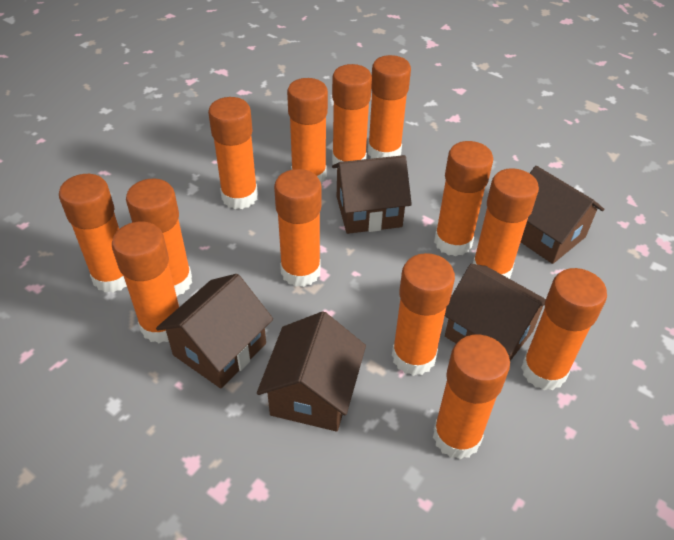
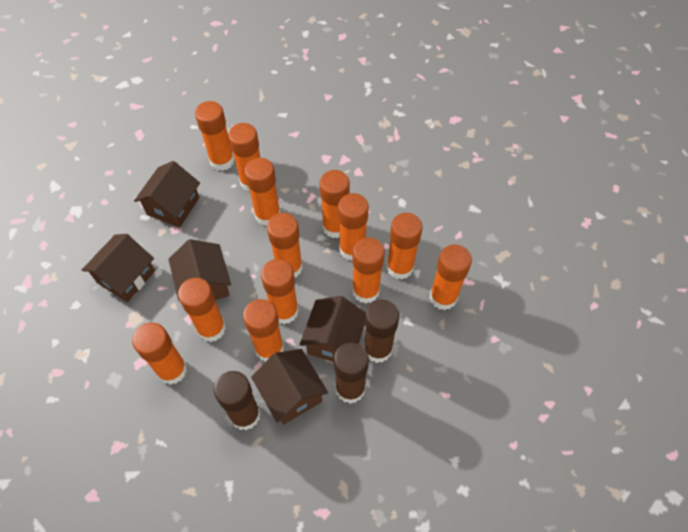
brown glue stick: none = 0 -> [214,371,261,430] [334,342,369,403] [364,300,399,363] = 3

